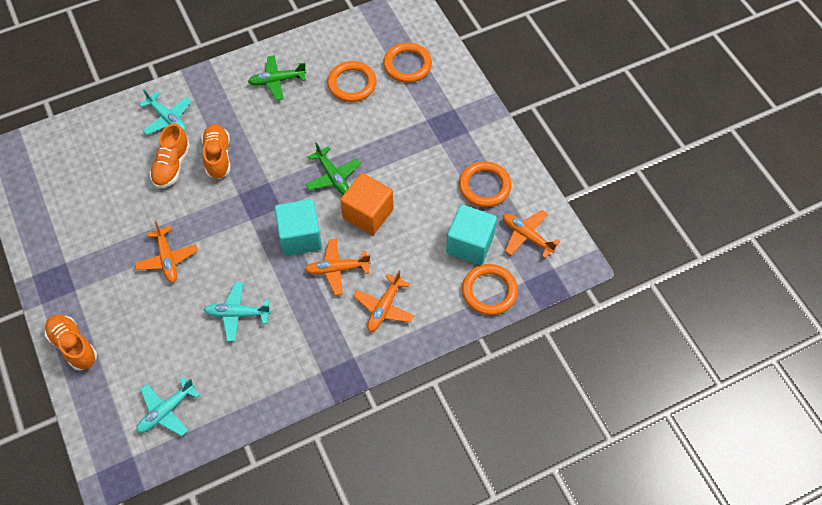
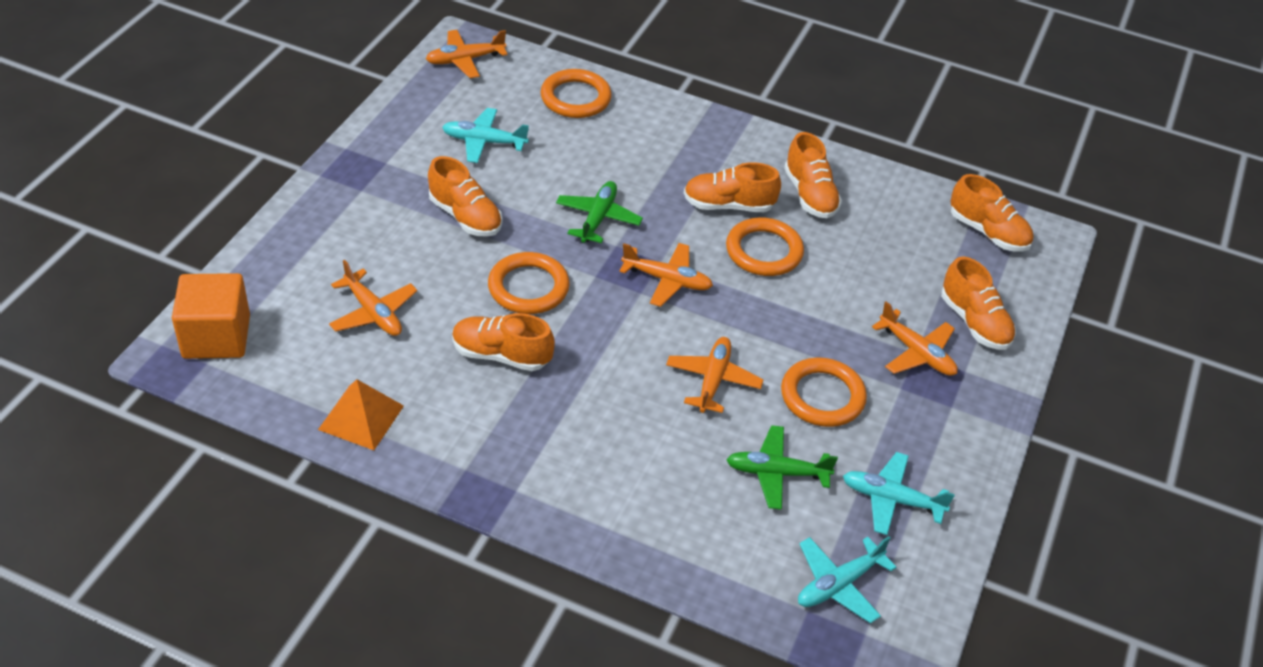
orange plane: [135,221,198,282] [305,238,371,295] [354,270,415,332] [503,210,560,258] = 4 -> [329,260,417,336] [426,30,508,78] [619,243,713,307] [666,337,764,413] [872,302,958,376] = 5
orange pyramid: none = 0 -> [318,379,404,450] = 1
orange shoe: [45,315,97,371] [150,123,190,188] [201,124,230,179] = 3 -> [428,156,502,237] [452,313,555,371] [684,162,781,212] [784,132,842,218] [941,256,1016,350] [951,174,1033,252] = 6
turquoise cube: [275,199,322,256] [446,205,497,265] = 2 -> none = 0

